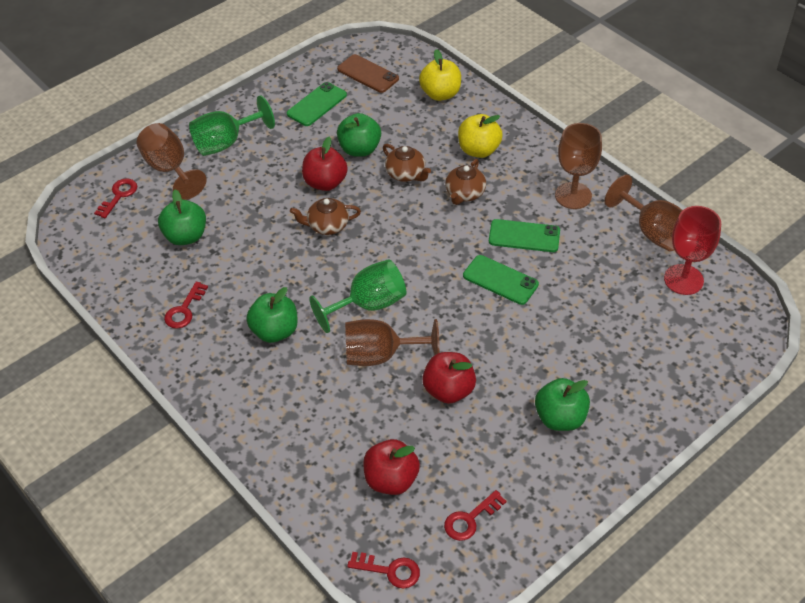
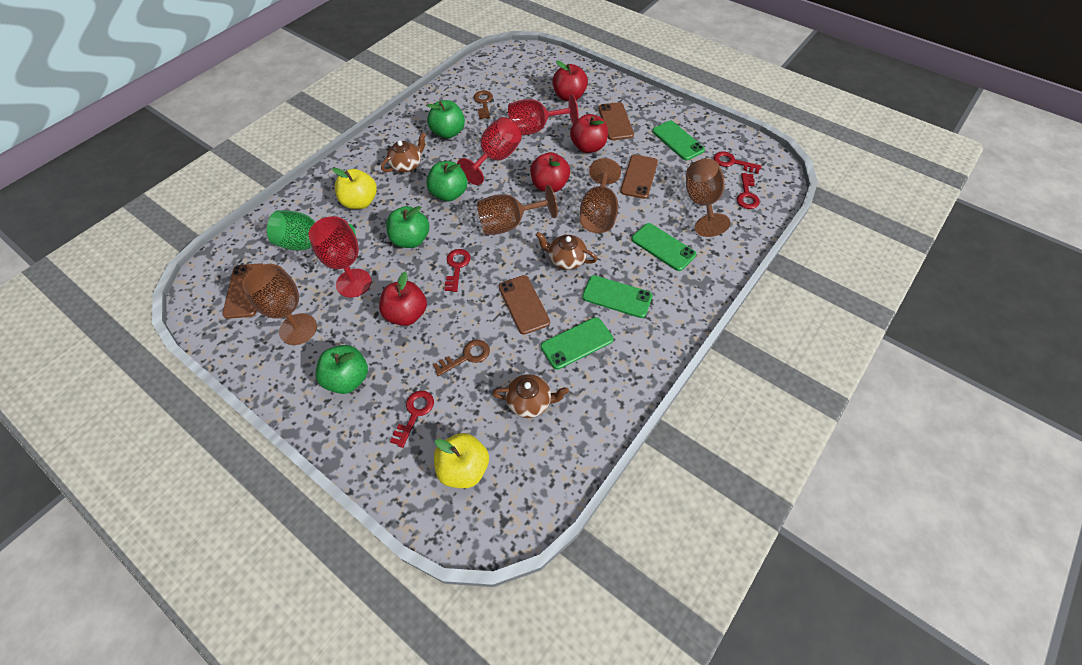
brown key: none = 0 -> [433,340,490,376] [474,91,493,119] = 2
brown phone: [337,54,399,93] = 1 -> [222,263,263,319] [499,275,550,335] [598,102,634,140] [620,155,658,199] = 4
green goblet: [189,95,275,156] [309,259,407,333] = 2 -> [267,210,356,251] = 1
green phone: [287,82,347,126] [463,255,539,305] [489,219,560,252] = 3 -> [541,317,614,370] [582,275,653,318] [631,223,696,271] [652,121,705,160] = 4
red apple: [302,137,348,191] [363,439,420,495] [422,352,476,404] = 3 -> [379,272,427,326] [530,152,570,192] [553,61,588,101] [570,114,608,153] = 4
red goblet: [664,206,721,295] = 1 -> [309,216,372,298] [457,117,522,185] [508,94,578,135] = 3

